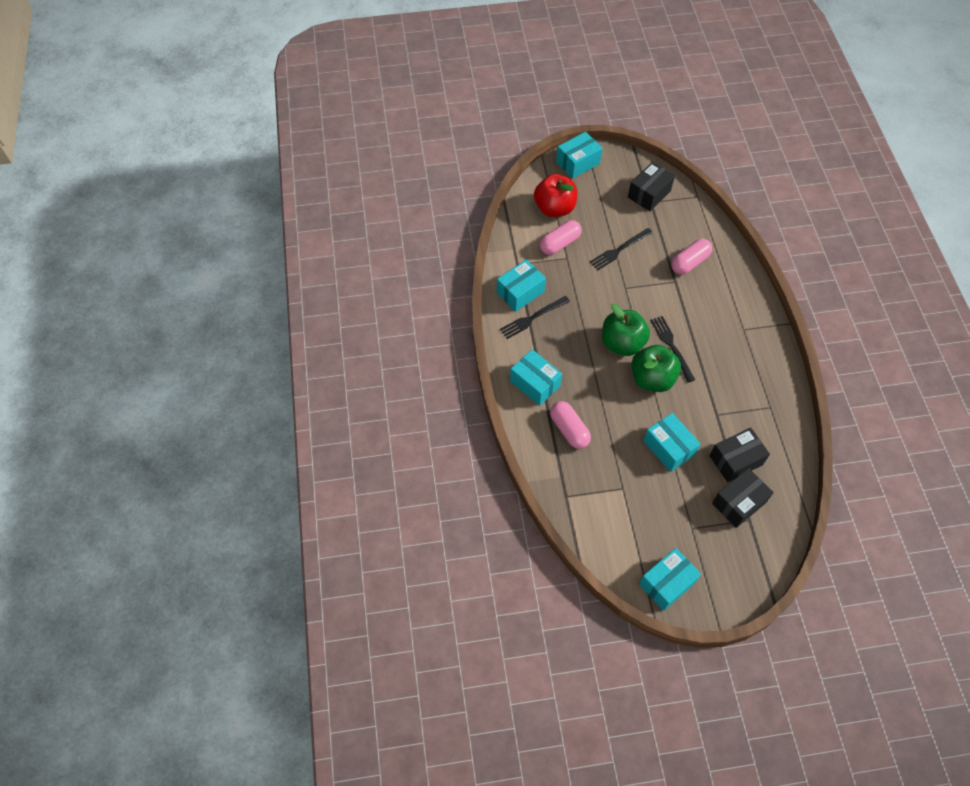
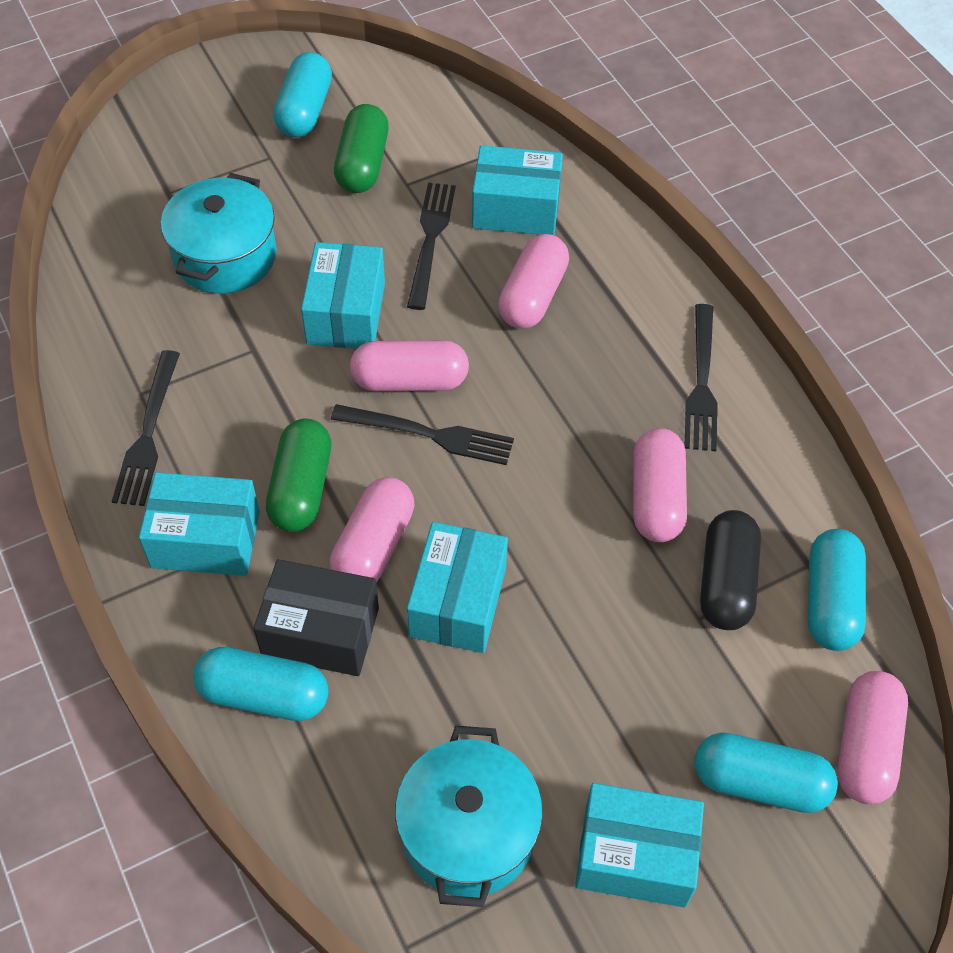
black box: [628,162,675,211] [709,428,770,482] [712,468,774,528] = 3 -> [254,559,379,676] = 1
black capsule: none = 0 -> [700,510,761,630] = 1
black fork: [500,296,570,339] [590,228,653,271] [650,316,695,382] = 3 -> [112,350,180,506] [331,404,514,465] [407,183,456,310] [684,304,718,451] = 4
green apple: [602,304,650,356] [632,345,681,392] = 2 -> none = 0
green capsule: none = 0 -> [266,419,331,532] [334,104,389,193] = 2
pink capsule: [540,220,582,255] [550,401,591,449] [671,239,712,275] = 3 -> [329,477,414,583] [350,340,469,391] [498,234,569,329] [633,428,687,542] [837,671,908,804] = 5
red apple: [534,174,577,217] = 1 -> none = 0
turquoise capsule: none = 0 -> [193,647,329,721] [273,52,332,137] [695,733,838,813] [808,529,866,651] = 4
turquoise pot: none = 0 -> [161,173,277,294] [395,726,543,907] = 2

